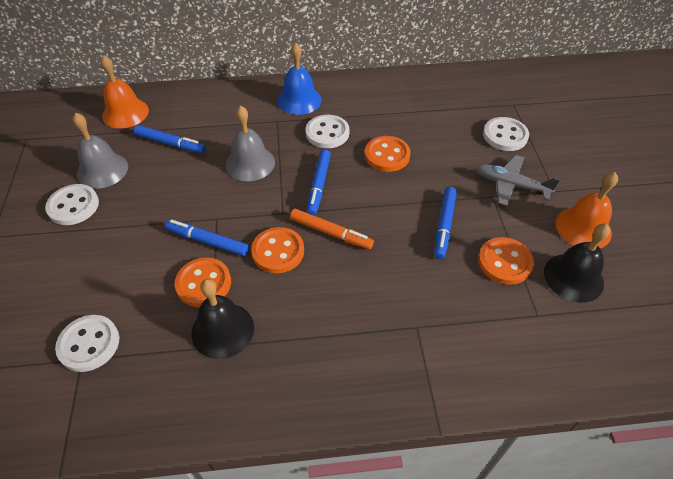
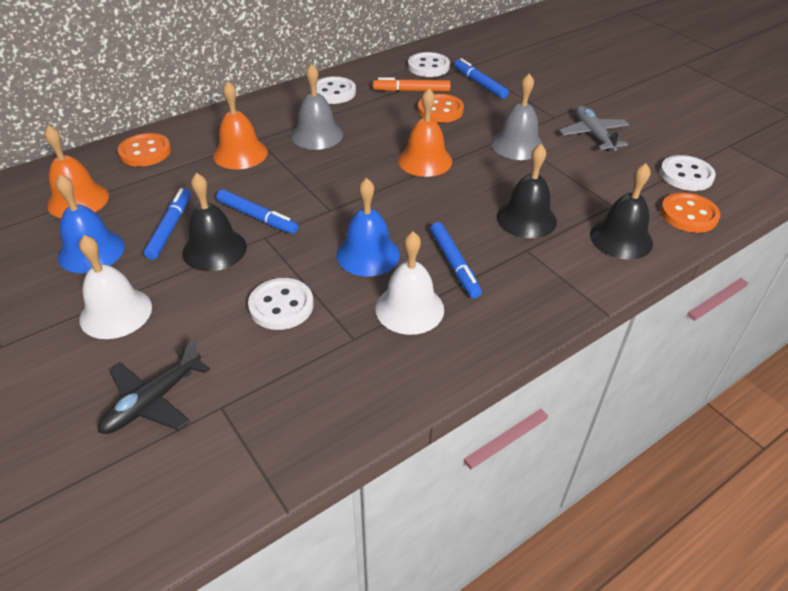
black bell: [191,279,254,359] [544,224,610,303] = 2 -> [182,173,247,271] [497,144,557,239] [590,163,653,260] = 3
black plane: none = 0 -> [98,340,210,434] = 1
blue bell: [277,42,322,115] = 1 -> [56,174,125,273] [336,178,400,277] = 2
orange bell: [101,55,149,129] [555,172,618,248] = 2 -> [44,125,109,218] [213,81,268,170] [398,88,452,177] = 3
orange button: [175,257,231,307] [251,227,304,273] [365,136,411,172] [478,237,534,285] = 4 -> [118,133,171,167] [418,93,464,123] [661,192,720,233] = 3
white bell: none = 0 -> [79,235,152,339] [375,232,444,335] = 2

